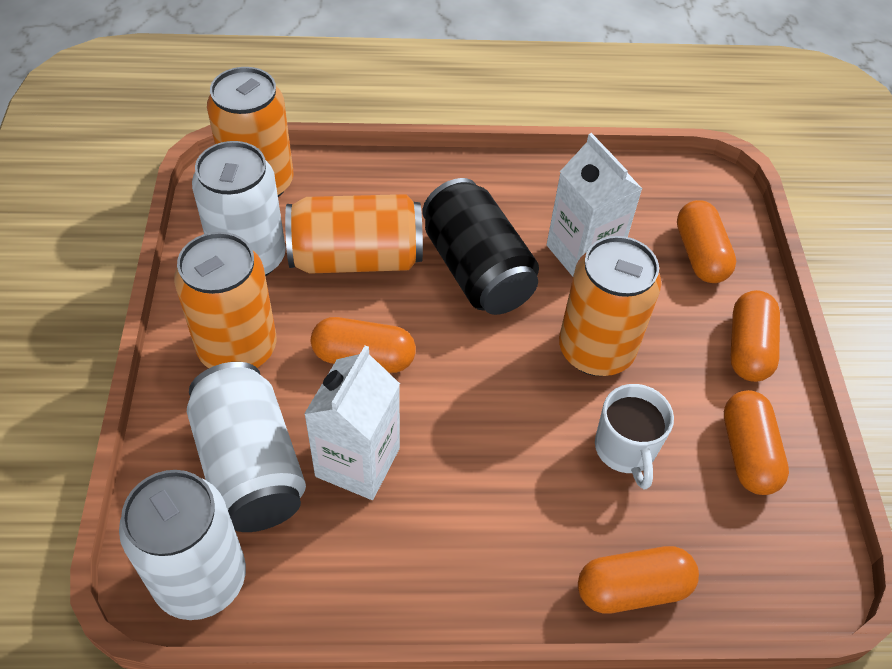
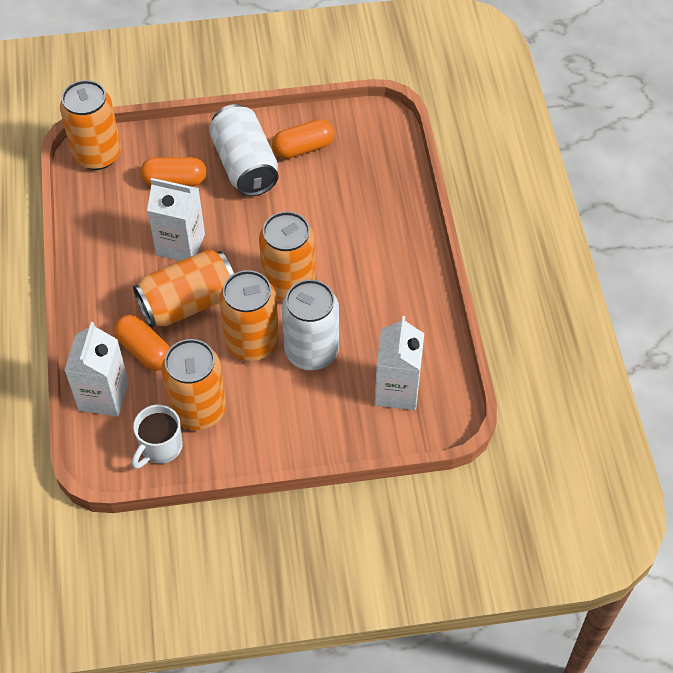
black can: [422,178,539,315] = 1 -> none = 0
orange can: [174,232,277,368] [207,67,294,197] [285,194,423,274] [559,236,661,376] = 4 -> [60,80,121,170] [133,249,234,328] [162,339,226,430] [219,270,279,361] [259,211,315,301] = 5
orange capsule: [311,317,416,373] [578,546,699,614] [677,200,736,283] [724,390,789,495] [730,290,780,382] = 5 -> [114,315,170,371] [140,157,207,187] [272,119,334,159] = 3
white can: [119,470,246,620] [187,362,306,532] [192,141,286,276] = 3 -> [209,104,278,196] [282,279,339,370] = 2
white carton: [304,345,400,500] [547,133,643,277] = 2 -> [64,322,129,416] [147,178,205,261] [375,316,424,410] = 3

